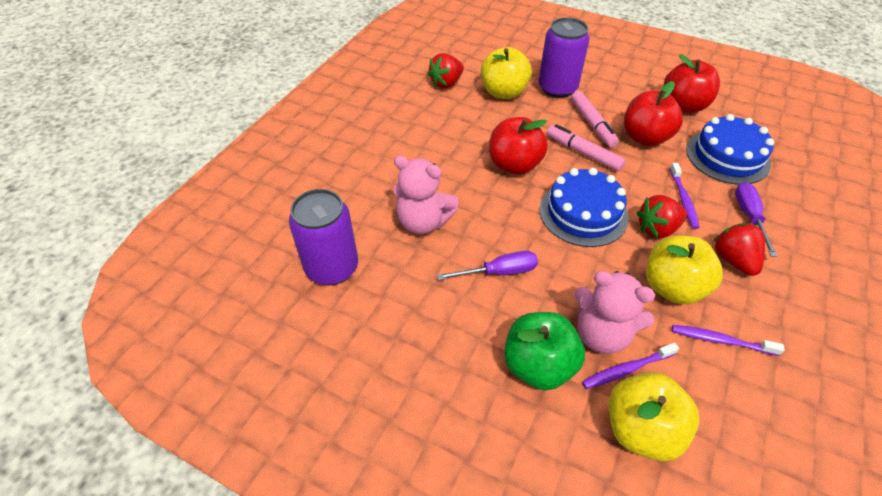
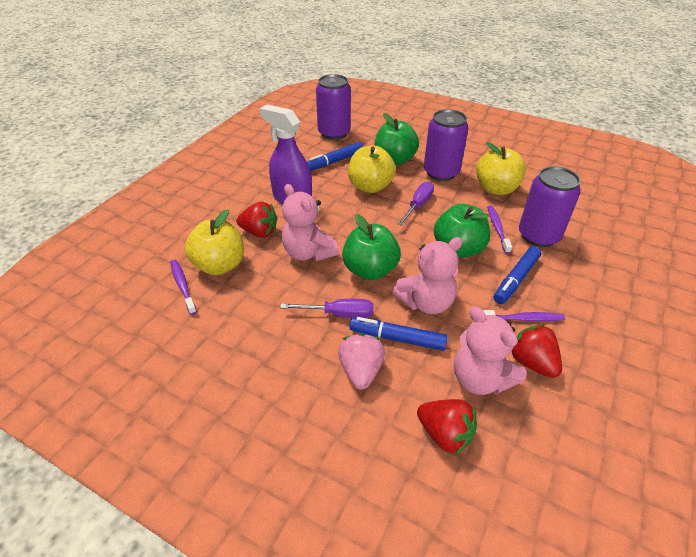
blue cake: [539,168,629,247] [686,114,774,185] = 2 -> none = 0
blue marker: none = 0 -> [307,142,363,171] [350,317,448,351] [494,246,541,304] = 3
green apple: [504,312,585,390] = 1 -> [342,214,401,280] [375,113,419,165] [434,204,490,258] = 3
pink marker: [547,124,626,172] [571,91,619,147] = 2 -> none = 0
pink strawberry: none = 0 -> [338,333,385,390] = 1
pink teddy bear: [394,156,459,234] [574,271,655,354] = 2 -> [282,184,339,262] [392,237,462,314] [454,307,527,395] = 3
purple can: [289,189,358,285] [538,17,590,98] = 2 -> [316,74,351,140] [424,109,469,181] [519,166,581,247] = 3
purple spray bottle: none = 0 -> [260,105,312,204] = 1
red apple: [489,117,548,175] [624,81,683,146] [664,54,720,113] = 3 -> none = 0

